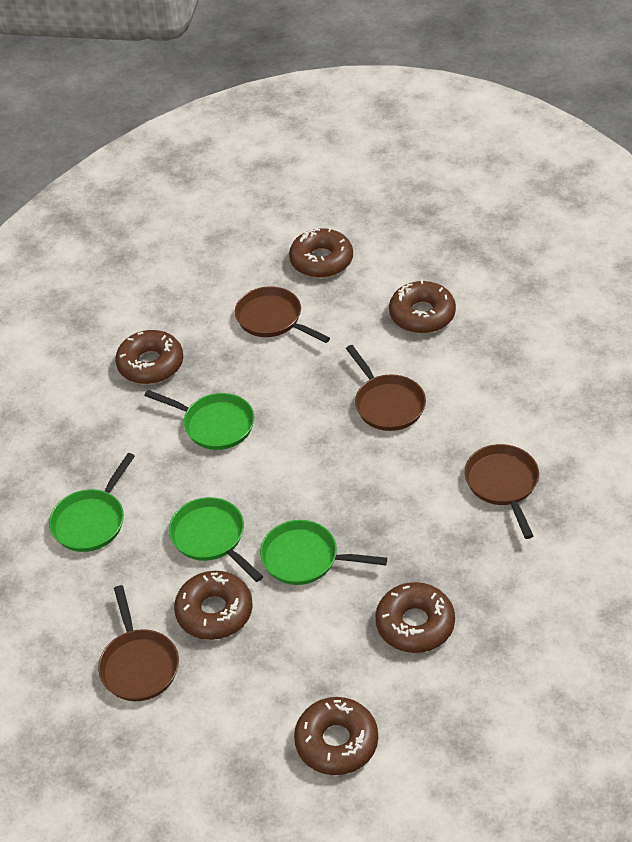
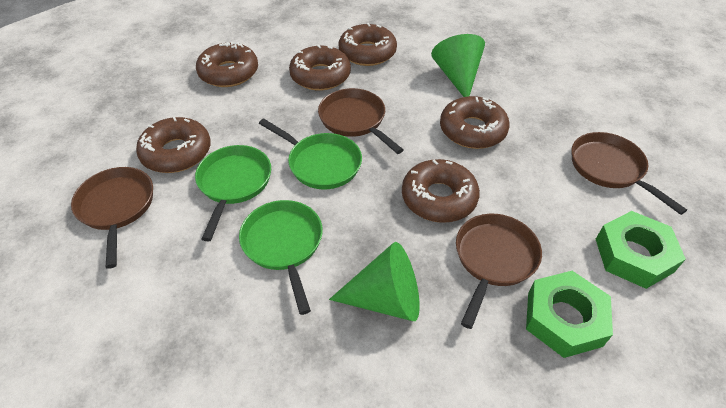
green cone: none = 0 -> [329,242,420,321] [431,34,485,97] = 2
green nut: none = 0 -> [526,271,613,358] [596,211,686,289] = 2
green pan: [49,453,135,552] [144,390,254,450] [169,497,263,582] [260,520,387,585] = 4 -> [195,145,271,242] [239,200,323,315] [259,119,362,189] = 3

